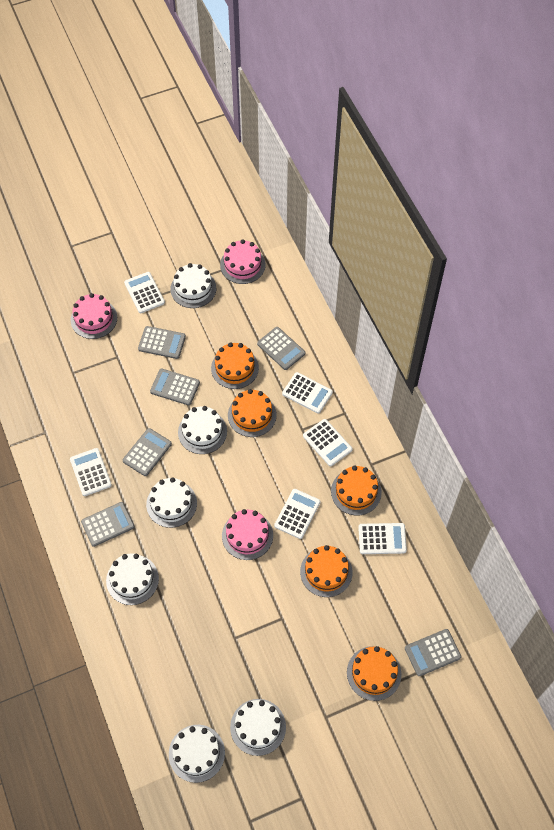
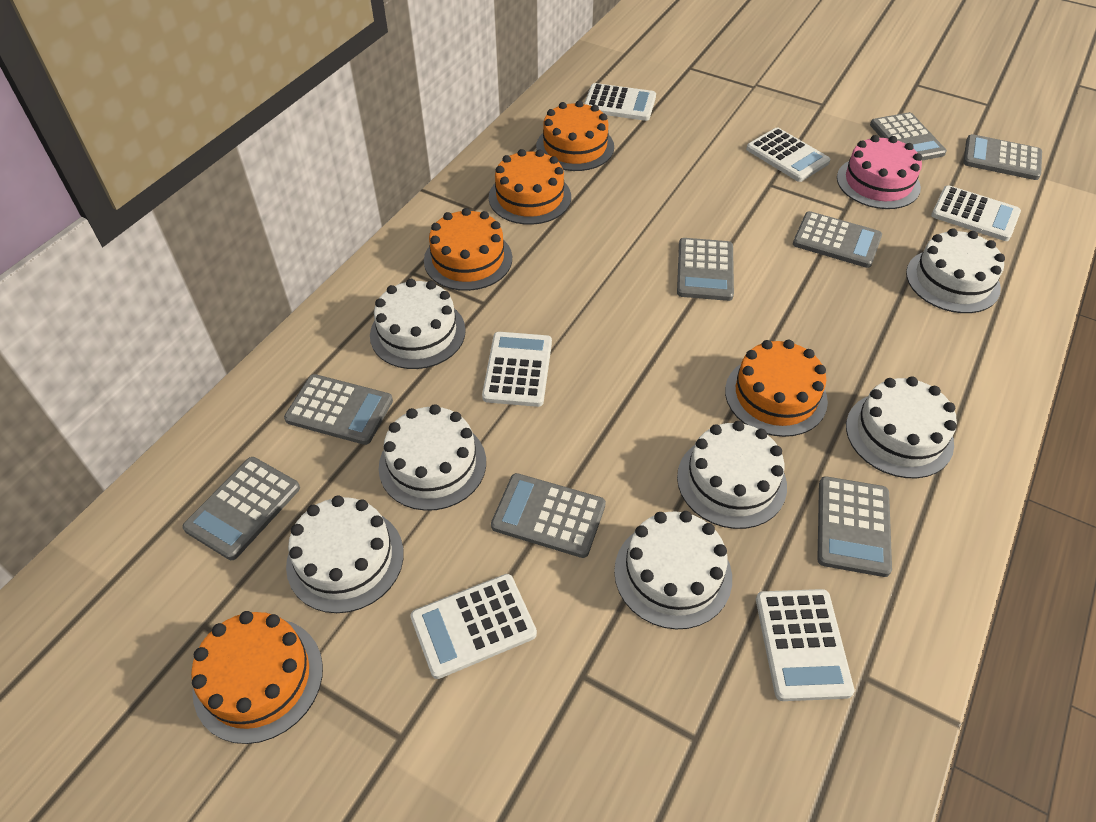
grey calculator: [81,502,135,547] [123,428,172,476] [138,326,186,359] [150,369,200,405] [257,327,305,370] [405,629,462,676] = 6 -> [182,457,300,560] [284,374,393,445] [491,473,606,558] [677,238,734,301] [793,211,882,268] [817,476,892,577] [870,112,947,161] [963,134,1042,180] = 8
pink cake: [71,293,117,339] [220,239,265,284] [222,509,273,560] = 3 -> [837,135,922,209] = 1
white cake: [106,553,159,605] [146,477,197,528] [169,725,225,783] [170,263,216,308] [178,406,227,454] [230,699,286,756] = 6 -> [286,495,404,613] [370,279,466,369] [379,404,486,511] [614,511,732,629] [677,421,787,529] [846,376,957,478] [906,228,1005,313] = 7

